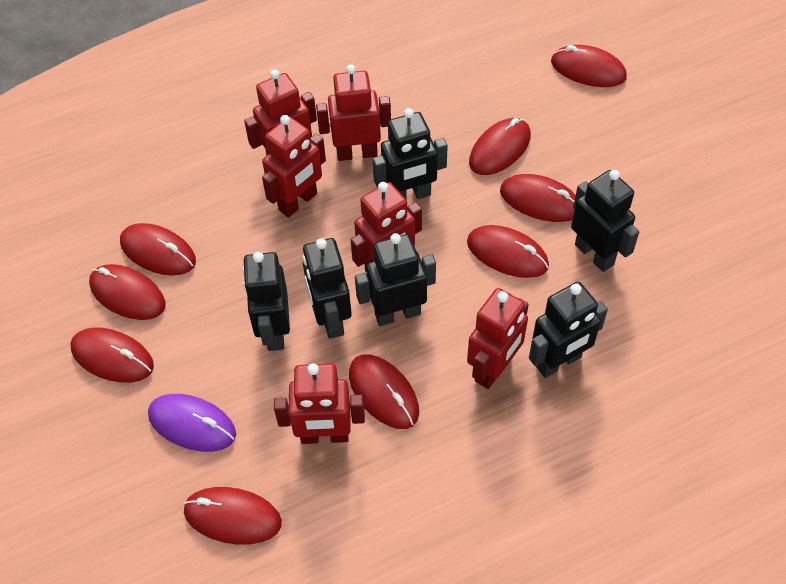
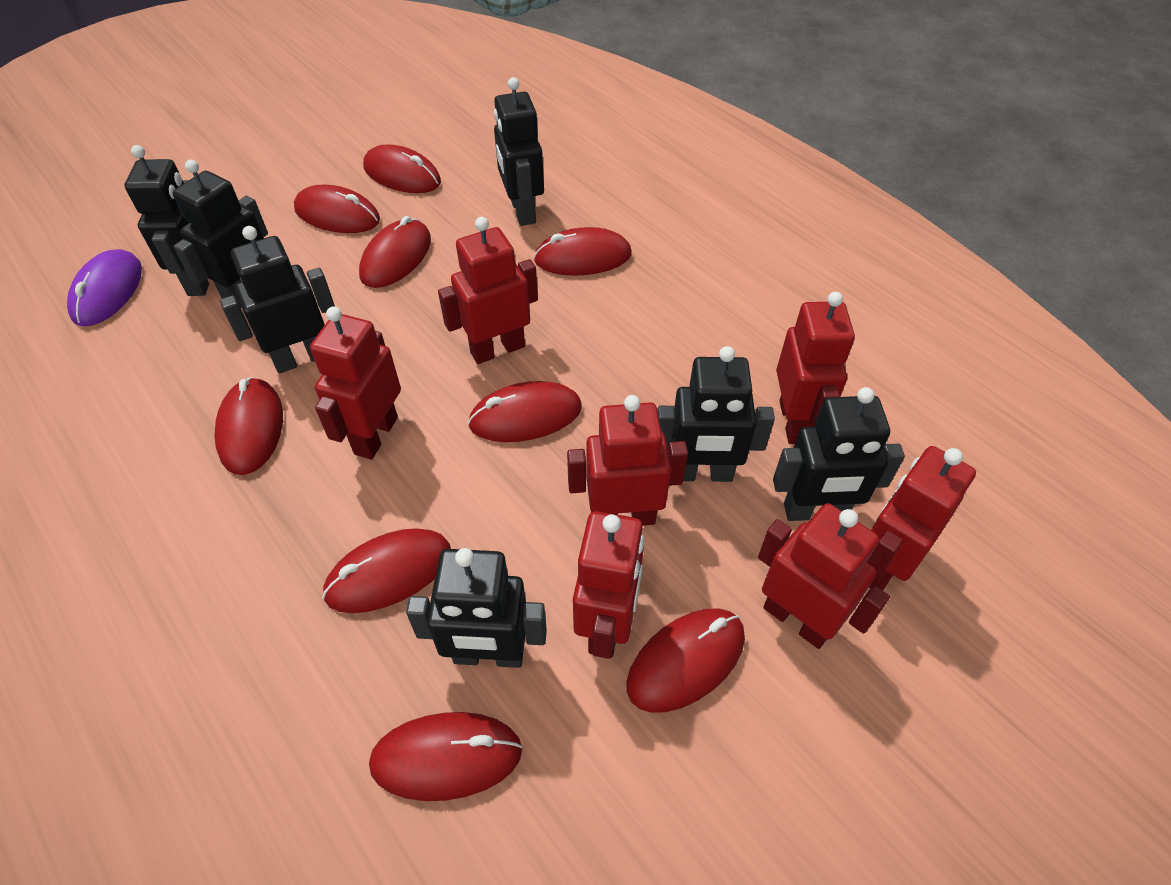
black robot: [243,252,290,351] [302,238,352,339] [355,233,436,326] [373,108,448,200] [529,282,608,378] [571,170,639,272] = 6 -> [124,145,209,296] [173,159,268,308] [220,226,335,373] [406,548,547,668] [494,77,544,226] [657,346,775,482] [773,387,905,521] = 7
red robot: [244,69,317,155] [262,115,326,217] [274,363,365,444] [316,64,391,161] [351,182,422,273] [467,288,529,389] = 6 -> [310,306,401,459] [438,217,538,364] [567,395,688,526] [573,511,644,659] [758,503,890,649] [776,292,855,444] [867,446,976,590] = 7

